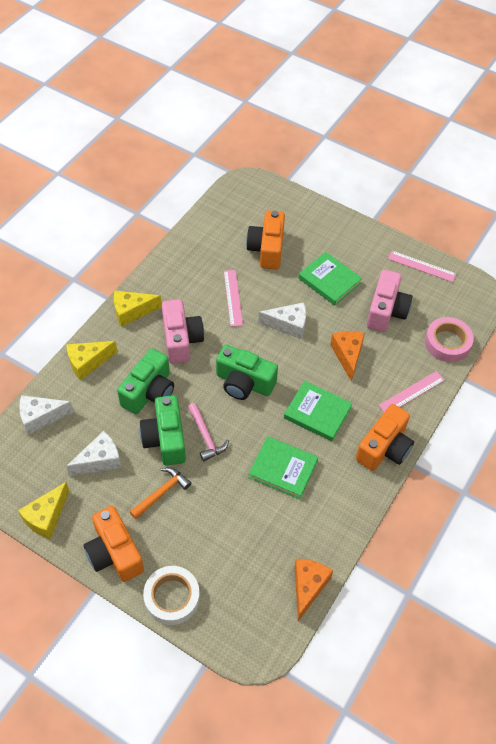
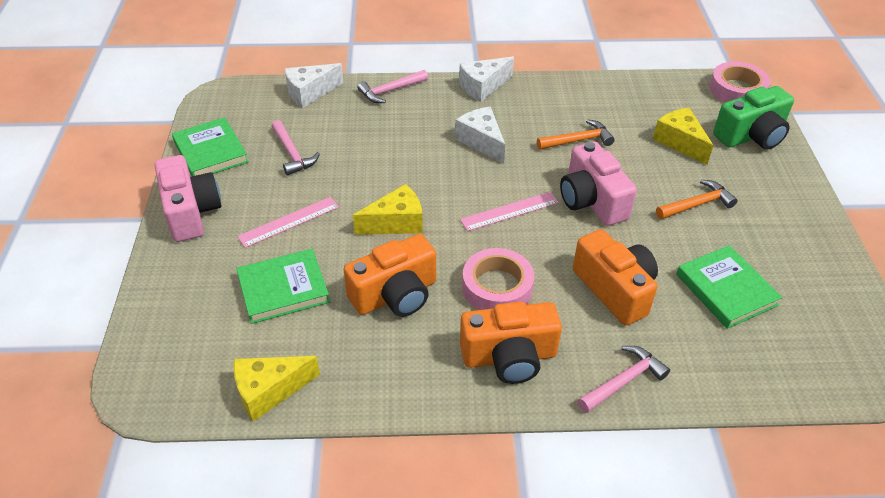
green camera: [117,348,174,414] [139,395,186,466] [216,345,278,400] = 3 -> [713,86,794,150] = 1
orange cheese: [295,559,333,621] [330,331,365,382] = 2 -> none = 0
orange hammer: [129,467,191,519] = 1 -> [537,119,615,150] [656,180,738,219] = 2
pink hammer: [188,403,229,462] = 1 -> [271,120,320,176] [357,70,428,103] [578,346,670,413] = 3
pink ruler: [224,270,243,327] [378,371,445,412] [388,251,456,282] = 3 -> [237,197,339,248] [460,192,559,231] = 2
pink tape: [425,317,474,362] = 1 -> [462,248,534,310] [709,62,770,102] = 2
white tape: [143,566,200,625] = 1 -> none = 0

